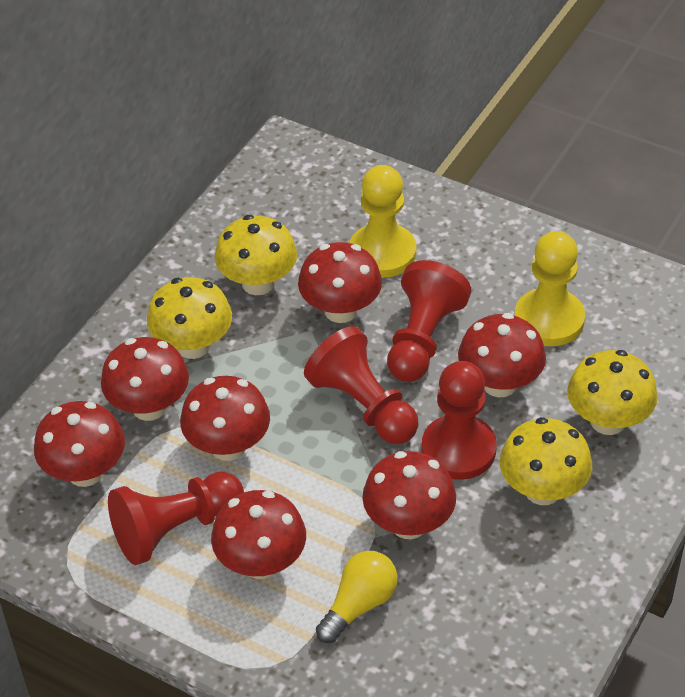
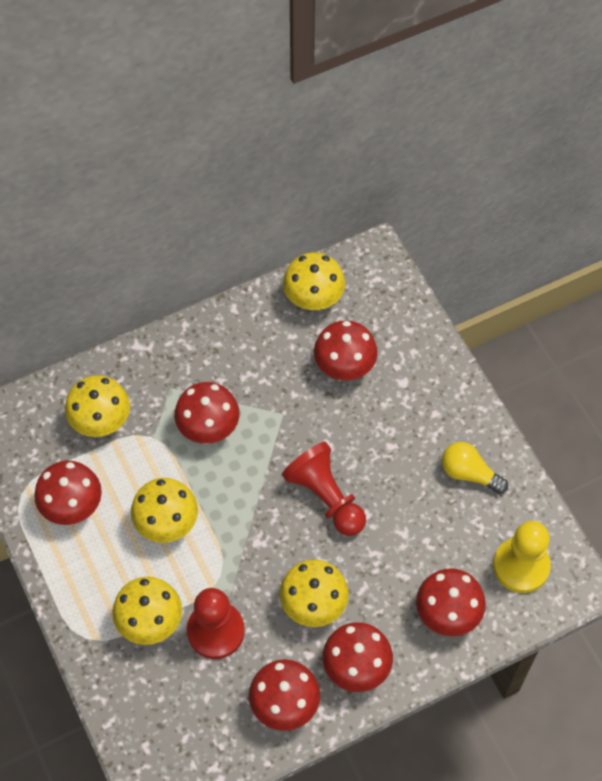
red mushroom: [34,401,125,487] [101,337,189,421] [180,376,270,461] [211,490,306,579] [298,242,382,323] [362,451,456,539] [458,313,546,397] = 7 -> [34,461,102,525] [174,382,239,444] [249,659,320,731] [314,320,378,380] [322,622,393,692] [416,568,486,636] = 6
red pawn: [108,472,244,565] [304,326,418,444] [387,260,471,382] [422,361,497,480] = 4 -> [187,588,245,659] [282,442,366,536] = 2
yellow mushroom: [147,277,232,359] [215,215,297,295] [500,417,592,505] [567,350,658,435] = 4 -> [65,375,130,437] [112,577,182,645] [131,478,198,543] [279,559,349,627] [283,253,345,310] = 5
yellow pawn: [350,165,417,278] [514,231,585,346] = 2 -> [493,521,551,593] = 1

